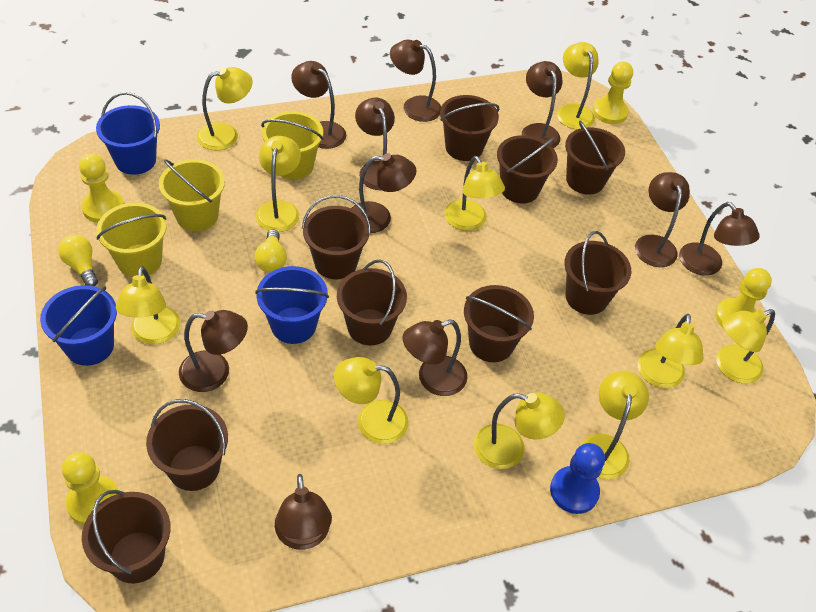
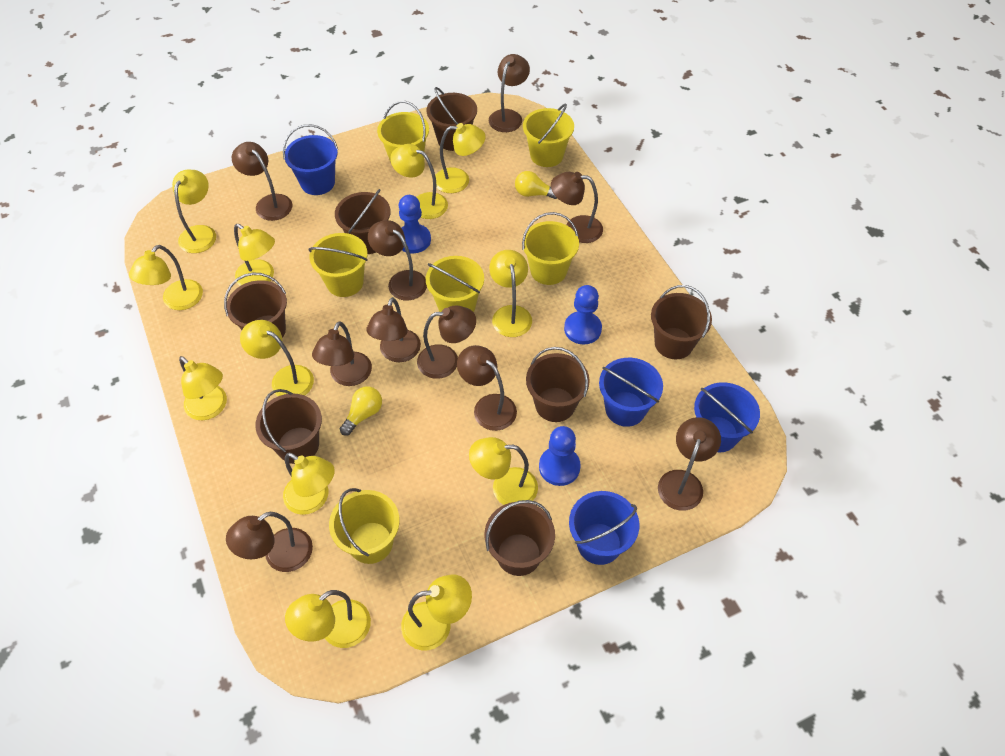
blue bucket: [40,285,117,366] [96,92,160,175] [255,266,329,344] = 3 -> [283,124,338,195] [569,491,639,565] [599,358,663,427] [694,382,760,452] = 4
blue pawn: [550,443,605,514] = 1 -> [399,195,431,253] [539,426,581,486] [564,285,602,345] = 3
brown bucket: [82,490,171,583] [146,399,228,491] [302,195,371,279] [337,259,407,345] [440,95,499,161] [464,285,534,362] [497,135,558,204] [564,231,631,315] [565,121,625,195] = 9 -> [224,272,287,338] [255,389,322,464] [335,189,391,254] [427,87,477,151] [485,500,555,576] [526,347,590,422] [651,285,712,359] = 7
yellow bucket: [96,203,167,277] [159,159,225,231] [261,111,324,180] = 3 -> [308,233,368,297] [329,488,400,564] [377,101,429,162] [426,256,484,312] [522,212,579,285] [523,103,574,167] = 6
yellow lamp: [116,266,180,345] [197,67,253,151] [256,136,301,232] [334,357,409,444] [444,156,505,231] [474,392,565,469] [557,42,598,130] [580,371,649,479] [638,314,703,388] [716,309,775,384] = 10 -> [129,245,203,310] [172,169,216,253] [179,356,227,420] [234,224,275,286] [240,320,314,396] [283,452,335,515] [285,590,371,648] [390,144,448,219] [401,574,472,650] [435,123,486,193] [469,437,538,505] [489,250,532,337] = 12
yellow pawn: [62,452,118,525] [79,154,124,223] [593,61,633,124] [715,268,772,328] = 4 -> none = 0

